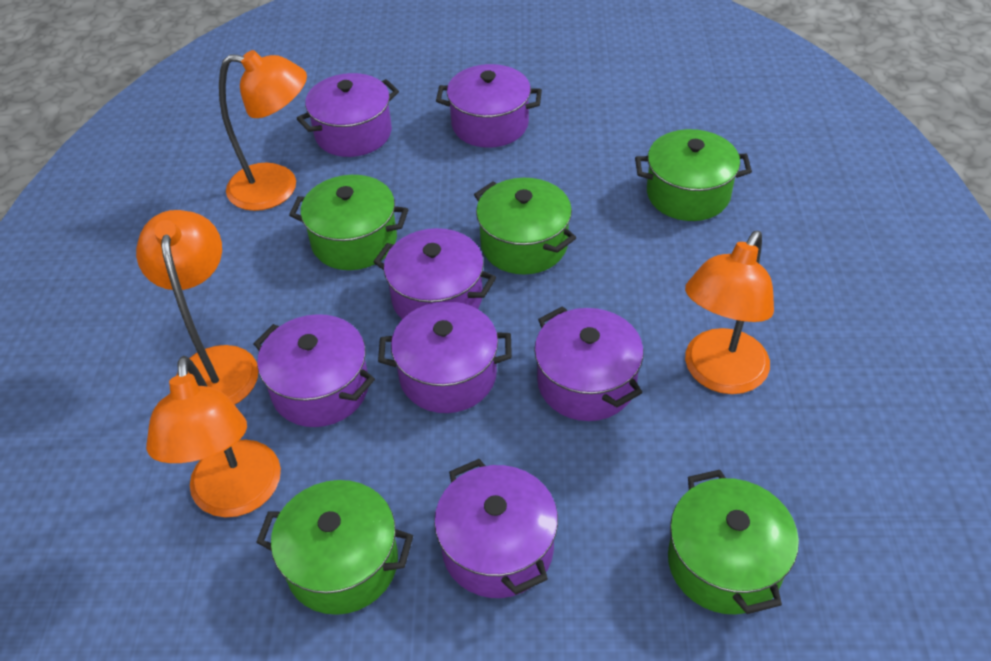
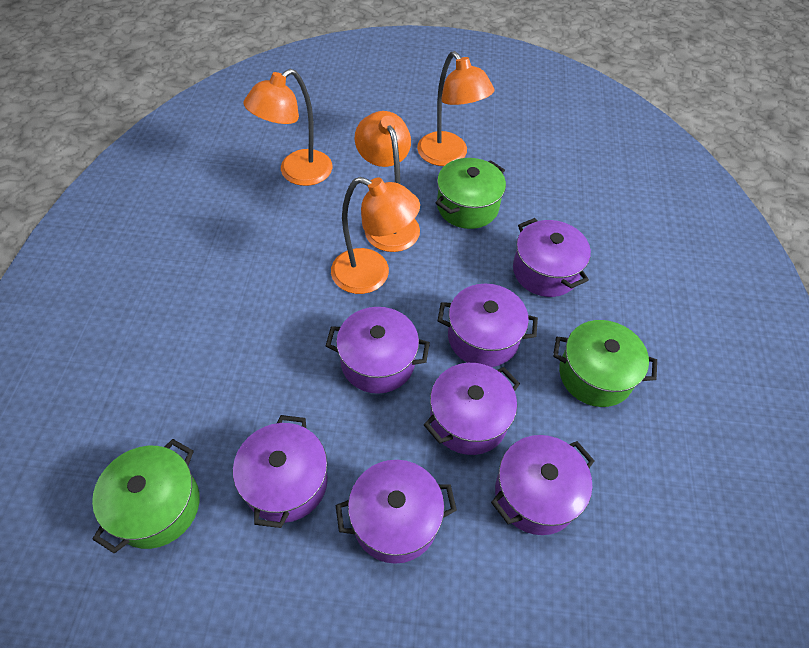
green pot: [256,480,413,615] [289,175,409,270] [474,178,576,275] [635,129,752,221] [668,470,799,614] = 5 -> [92,439,200,553] [435,158,506,229] [553,320,657,407] = 3

